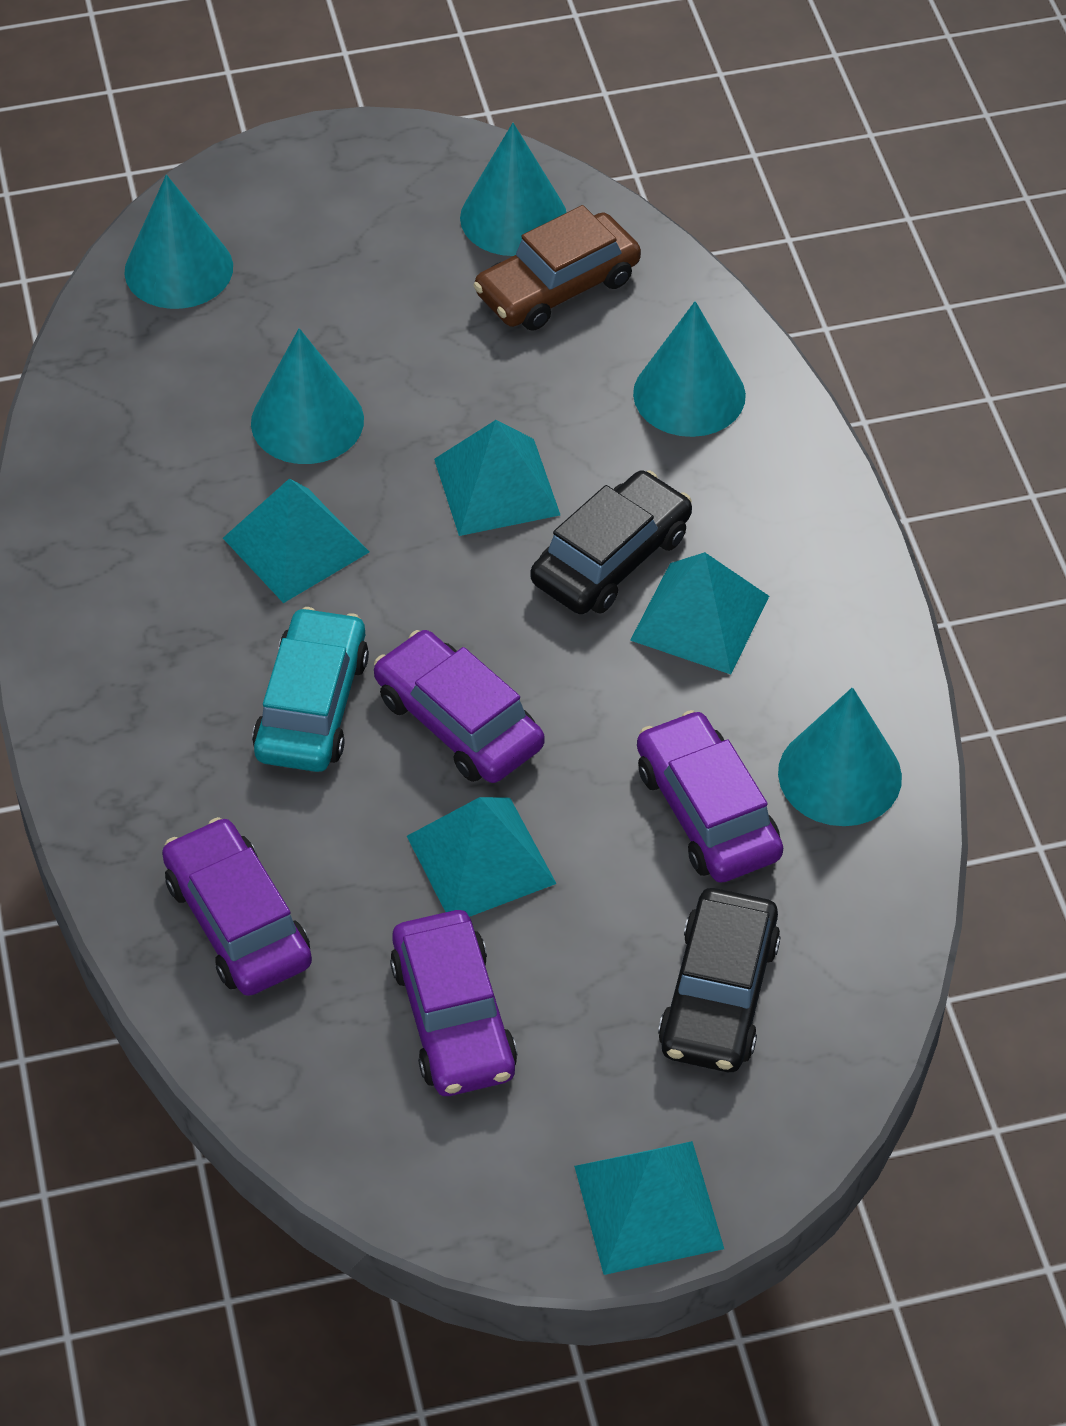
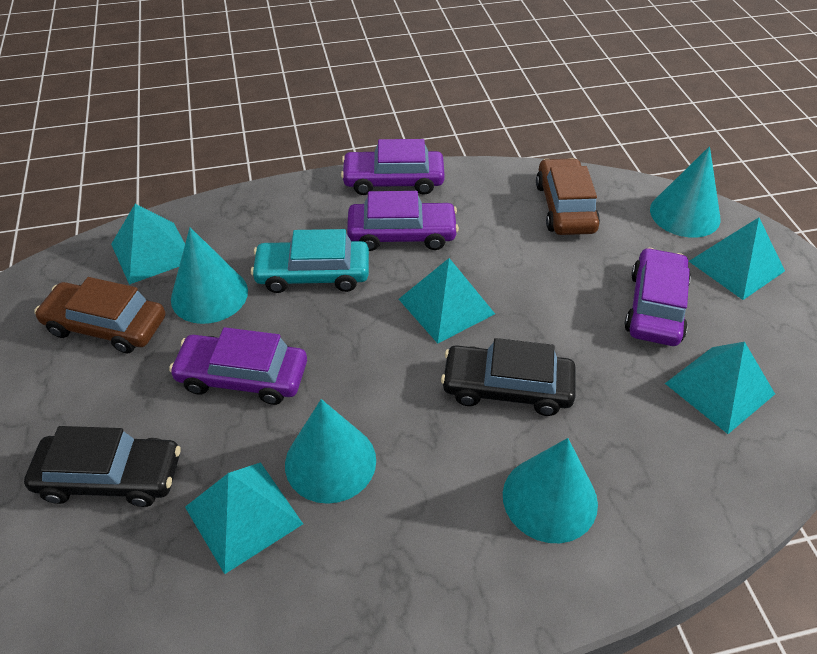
brown car: [473,205,641,330] = 1 -> [34,277,165,353] [536,158,600,235] = 2
turquoise cone: [124,175,233,309] [251,328,364,464] [460,123,566,256] [633,301,746,437] [778,687,902,826] = 5 -> [171,227,248,324] [285,399,376,504] [503,438,598,543] [650,146,721,238] = 4

